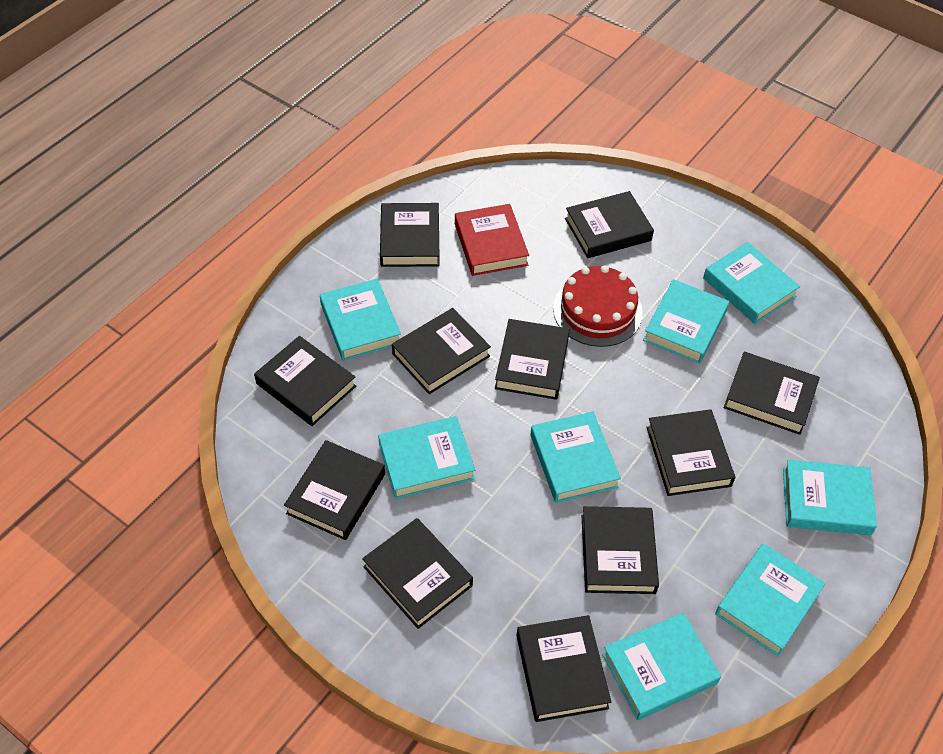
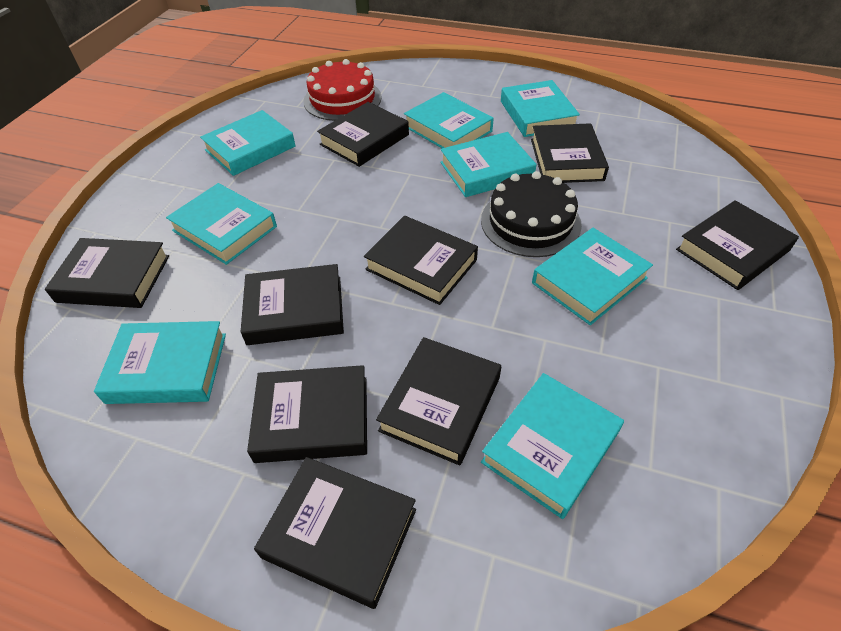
black book: [254,336,356,426] [284,440,385,540] [362,518,473,629] [380,203,440,267] [392,308,491,394] [495,319,570,400] [516,615,611,722] [565,191,654,258] [581,506,659,594] [646,409,735,496] [724,352,820,435] = 11 -> [45,238,169,308] [241,264,344,345] [247,365,367,463] [254,457,416,609] [317,102,409,167] [364,215,478,305] [376,337,501,465] [531,123,609,183] [676,200,799,290] = 9
black cake: none = 0 -> [481,171,582,257] = 1
red book: [455,204,529,276] = 1 -> none = 0

